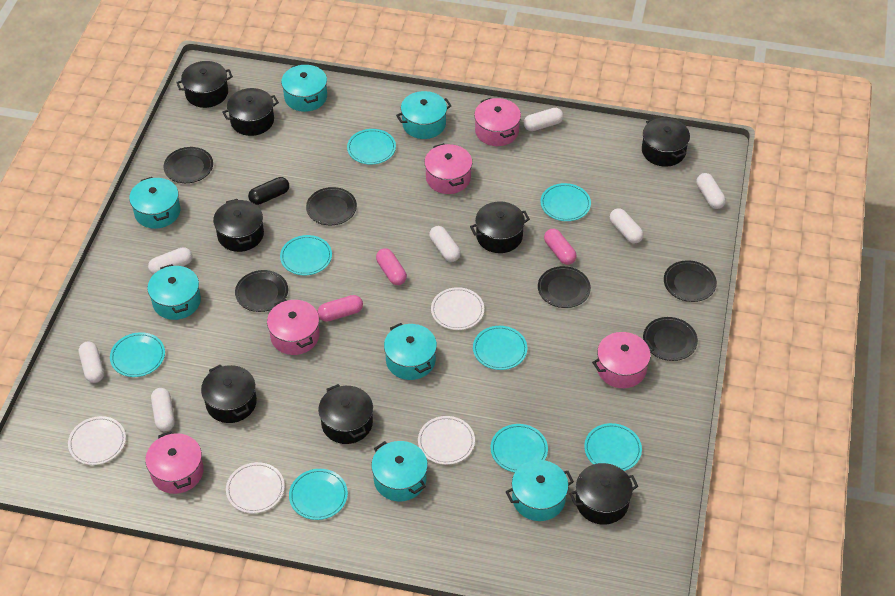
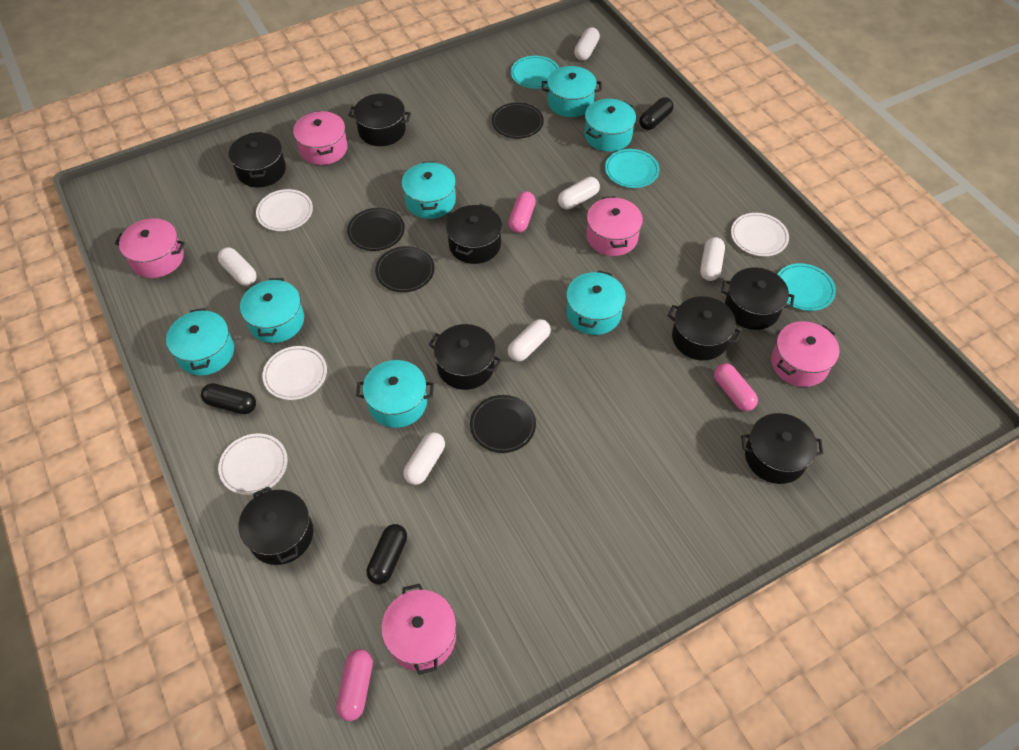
black capsule: [248,177,289,205] = 1 -> [201,383,256,414] [367,524,407,584] [639,97,674,130] = 3
black plate: [163,147,213,183] [235,270,288,312] [306,187,357,225] [538,266,591,308] [643,317,698,361] [664,260,717,302] = 6 -> [347,208,405,251] [375,246,434,292] [470,395,536,453] [492,102,544,138] = 4
turquoise plate: [110,332,165,377] [280,235,332,275] [289,469,348,520] [347,129,396,165] [473,326,527,370] [491,424,548,472] [540,183,591,221] [584,423,642,471] = 8 -> [511,56,559,89] [605,149,659,188] [777,263,836,311] = 3
white capsule: [78,341,104,383] [148,247,193,274] [151,388,175,431] [429,226,461,262] [524,108,563,131] [610,208,644,244] [697,173,726,209] = 7 -> [218,247,257,286] [403,432,445,485] [508,319,551,361] [558,177,600,209] [574,27,600,61] [700,237,725,281] = 6

